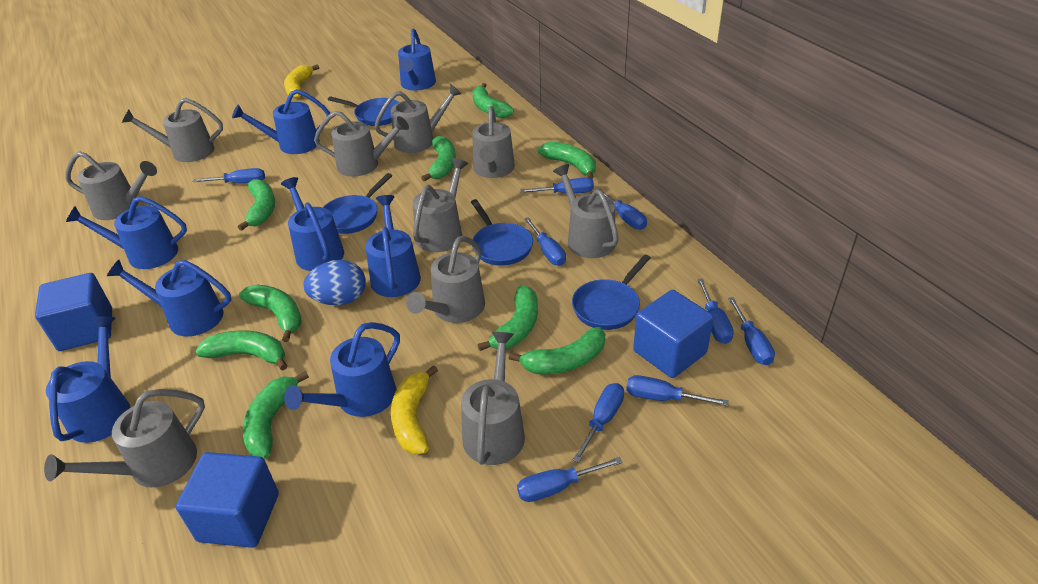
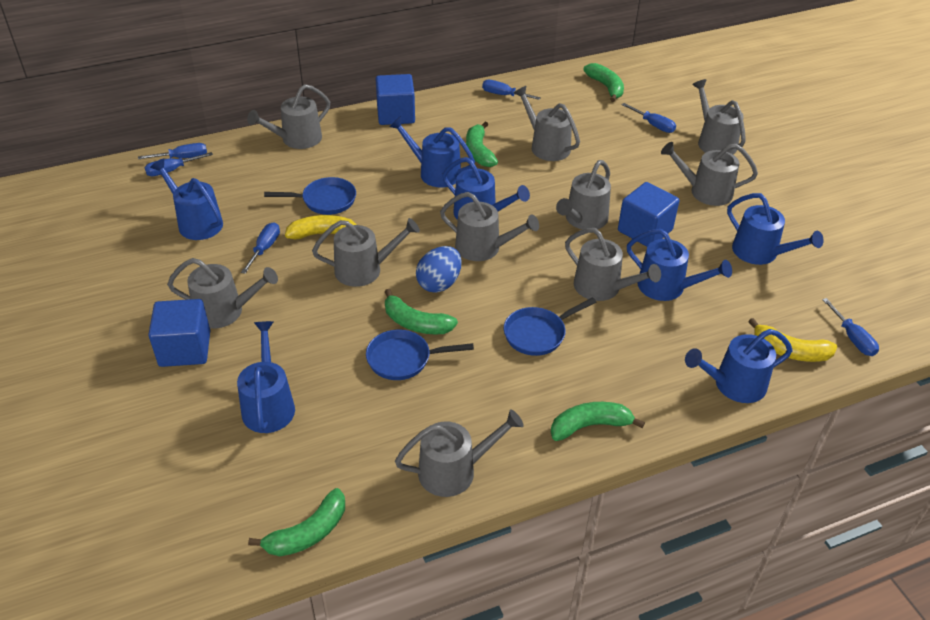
blue pan: [323,173,392,234] [328,96,399,126] [471,199,533,266] [572,254,651,330] = 4 -> [264,177,356,215] [366,330,474,380] [504,297,596,356] = 3
blue screwdriver: [193,168,265,184] [517,457,623,502] [520,178,594,194] [524,217,566,266] [573,383,624,463] [595,188,647,230] [626,375,729,406] [697,278,734,344] [728,297,775,365] = 9 -> [138,143,207,159] [144,152,213,176] [241,222,280,274] [482,80,541,100] [622,103,676,133] [822,298,879,356] = 6
blue watering can: [46,316,131,443] [66,196,187,269] [107,260,231,336] [232,89,330,154] [281,177,344,271] [284,322,400,417] [365,195,421,297] [398,28,436,91] = 8 -> [150,158,223,240] [237,321,295,433] [389,117,475,187] [442,157,530,220] [627,229,732,301] [685,329,793,403] [727,193,824,265] = 7
green banana: [195,330,288,370] [238,179,275,231] [239,285,302,342] [243,371,309,458] [421,136,456,182] [473,83,514,118] [478,286,538,351] [509,327,605,374] [538,141,596,179] = 9 -> [248,488,345,556] [385,289,458,334] [466,122,498,167] [551,402,645,441] [583,63,624,102] = 5

